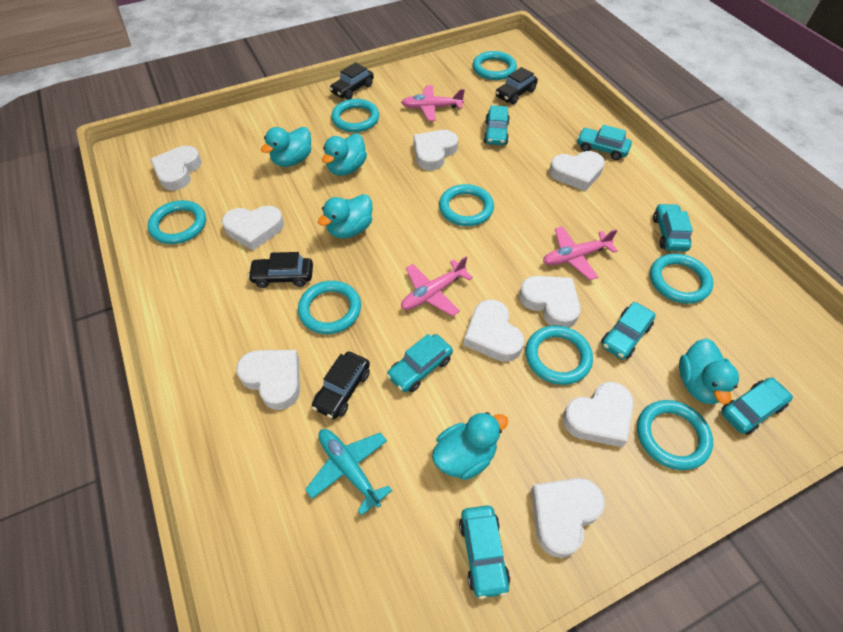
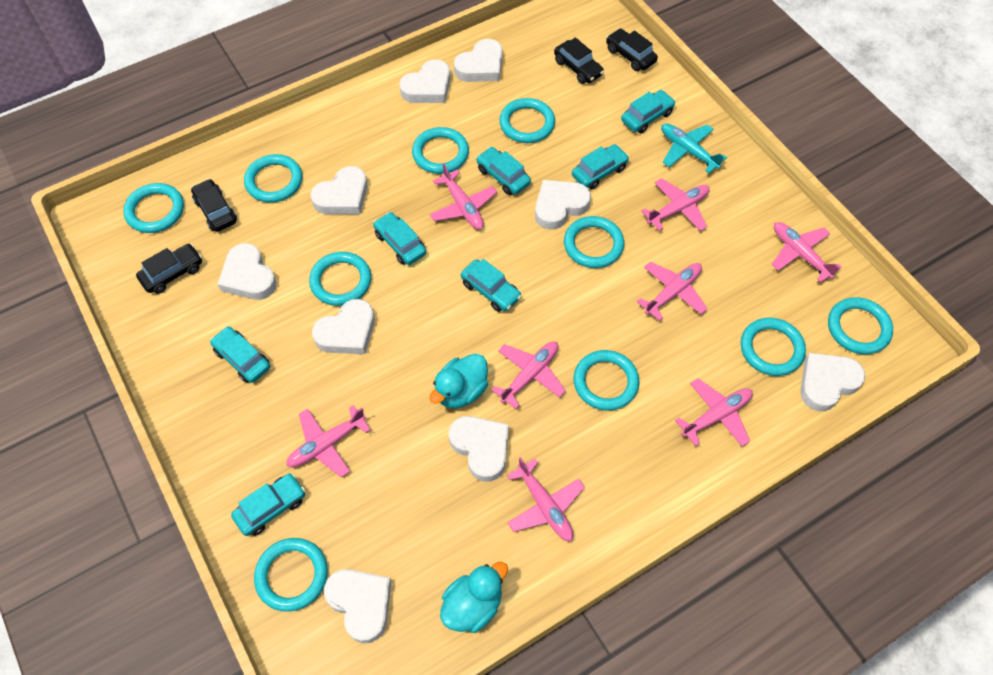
pink plane: [401,85,465,121] [401,257,473,316] [543,226,618,280] = 3 -> [286,405,371,477] [430,163,497,230] [491,341,566,409] [507,457,585,541] [637,262,707,321] [641,178,710,231] [675,379,753,446] [771,222,842,283] = 8
turquoise duck: [261,127,311,167] [318,194,373,238] [322,133,367,176] [432,412,508,480] [679,339,739,404] = 5 -> [429,354,488,409] [440,562,508,633] = 2
turquoise ring: [148,200,206,244] [298,281,361,334] [331,99,379,132] [439,184,494,226] [473,51,517,80] [526,325,593,385] [637,400,713,470] [650,253,713,304] = 8 -> [123,183,184,233] [244,154,302,203] [254,538,328,612] [309,252,371,306] [412,127,469,174] [499,98,555,143] [564,216,624,268] [574,350,640,411] [741,318,806,376] [828,297,893,354] = 10

